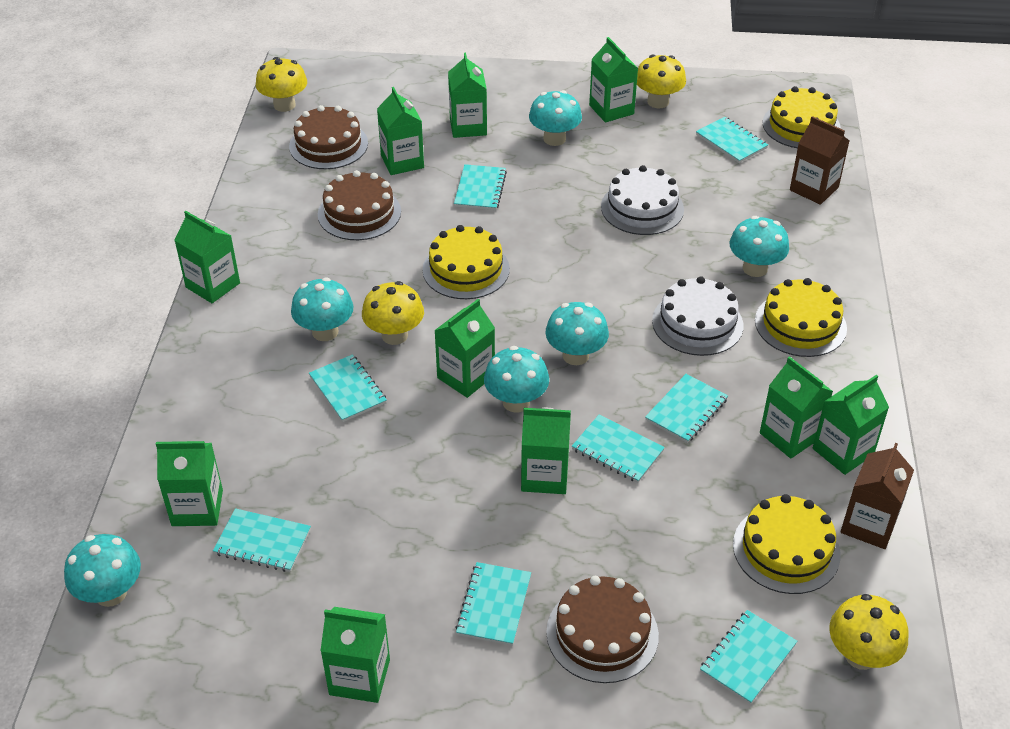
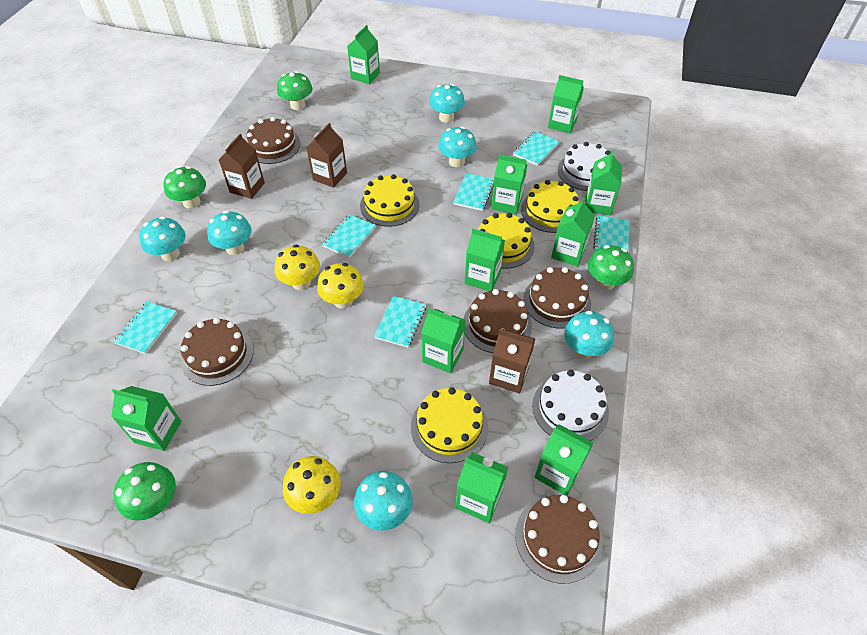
brown cake: [289,105,368,169] [318,170,401,240] [546,576,659,683] = 3 -> [180,318,254,386] [247,117,300,164] [463,289,532,353] [515,495,602,584] [523,267,591,329] = 5
brown carton: [790,116,849,205] [841,443,914,549] = 2 -> [219,134,265,199] [306,123,347,188] [489,329,535,393] = 3
green mushroom: none = 0 -> [114,462,176,521] [164,166,206,209] [277,71,313,110] [588,245,634,290] = 4
turquoise notebook: [213,508,311,572] [309,354,387,422] [454,164,507,210] [455,562,531,646] [572,415,665,483] [645,374,728,443] [696,117,768,163] [700,610,797,704] = 8 -> [114,301,177,354] [322,214,376,258] [374,296,426,348] [453,173,494,211] [513,131,559,166] [593,215,630,252] = 6
yellow mushroom: [255,57,307,112] [362,281,424,345] [637,55,686,108] [829,594,908,670] = 4 -> [275,245,320,290] [283,456,341,514] [317,263,364,309] = 3

